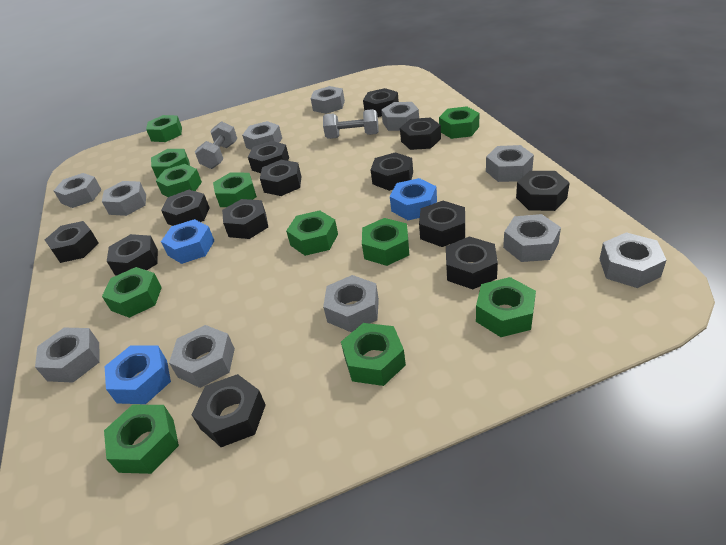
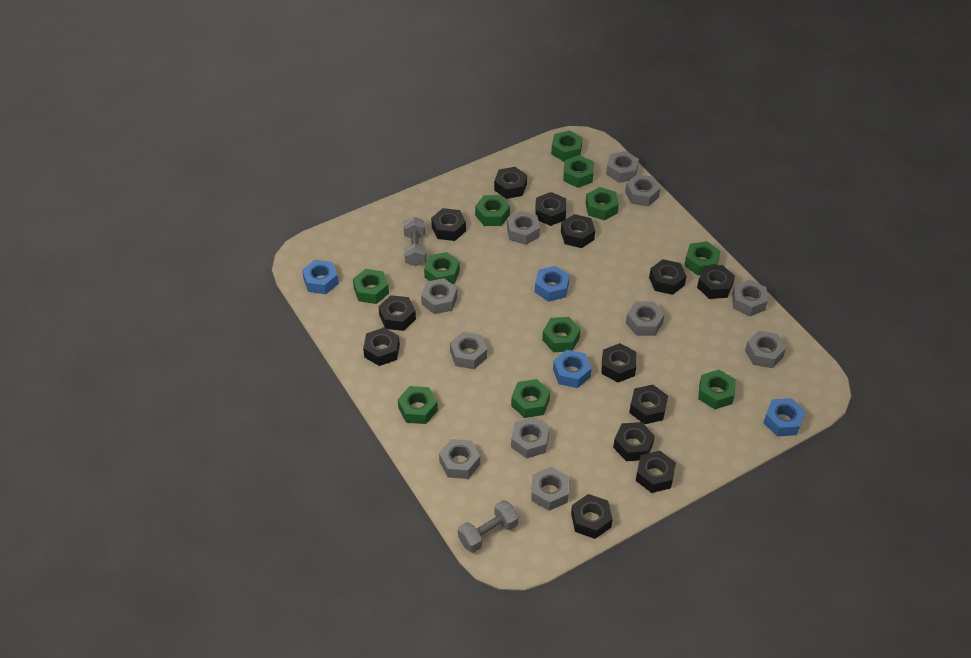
blue nut: [104,345,171,404] [161,219,214,264] [390,178,437,220] = 3 -> [302,260,339,294] [535,266,570,302] [553,350,592,388] [763,398,806,436] = 4

